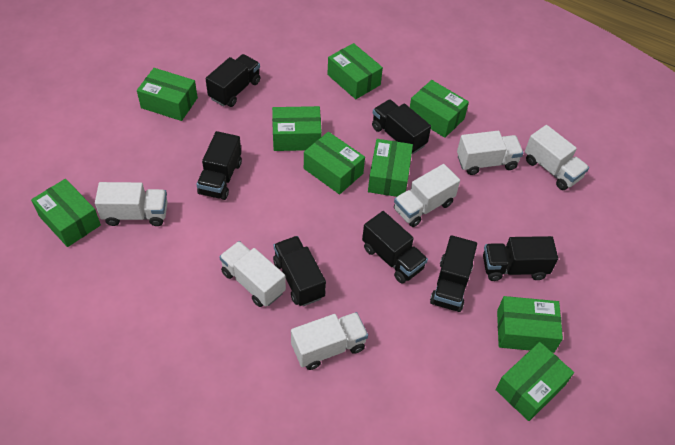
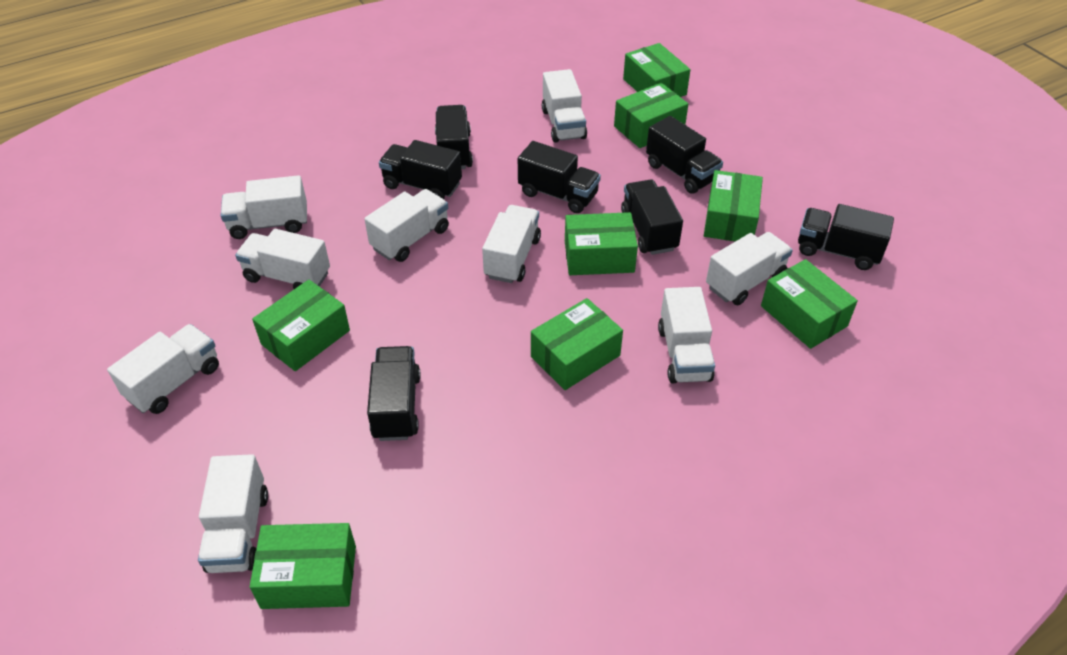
green box: [31,179,101,247] [137,68,198,121] [272,106,322,151] [304,132,365,194] [327,43,383,99] [368,139,413,197] [410,80,469,138] [495,342,574,421] [497,296,563,353] = 9 -> [250,523,356,609] [252,279,350,371] [531,298,623,390] [565,212,638,275] [614,83,688,148] [623,43,691,97] [704,170,763,241] [761,259,858,349] = 8
white truck: [95,182,168,226] [219,241,286,307] [291,312,368,370] [394,164,460,227] [457,131,523,175] [525,125,589,190] = 6 -> [107,324,219,414] [198,454,268,573] [221,175,307,239] [235,229,330,289] [365,189,449,262] [482,205,541,283] [542,69,587,143] [658,287,715,384] [706,232,793,305] = 9

